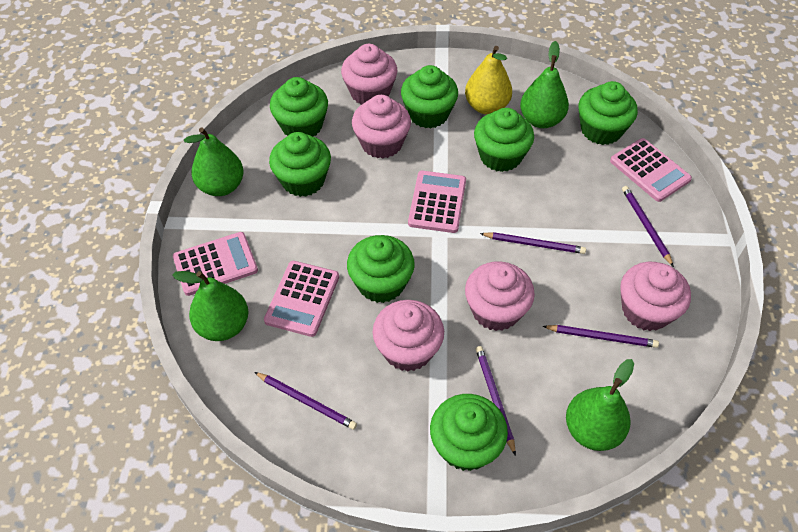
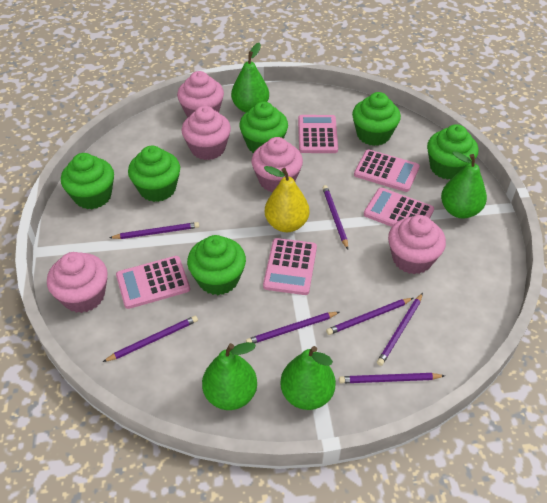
green cupcake: [269,132,331,197] [270,77,328,137] [347,235,415,303] [401,65,458,129] [430,394,508,471] [474,108,534,172] [578,81,638,145] = 7 -> [61,153,114,209] [128,146,180,202] [187,235,246,295] [239,102,288,153] [352,92,401,146] [427,124,478,180] = 6
pink calculator: [173,232,258,296] [264,261,339,337] [408,171,466,233] [610,138,692,202] = 4 -> [116,256,190,309] [263,238,317,295] [298,115,338,153] [354,149,420,192] [364,188,434,227] = 5
purple pencil: [254,372,357,430] [475,346,516,456] [480,232,586,254] [542,325,659,348] [622,186,674,267] = 5 -> [103,316,198,362] [109,222,199,239] [246,312,339,344] [322,185,348,249] [326,298,413,335] [339,373,445,383] [377,293,423,366] = 7

